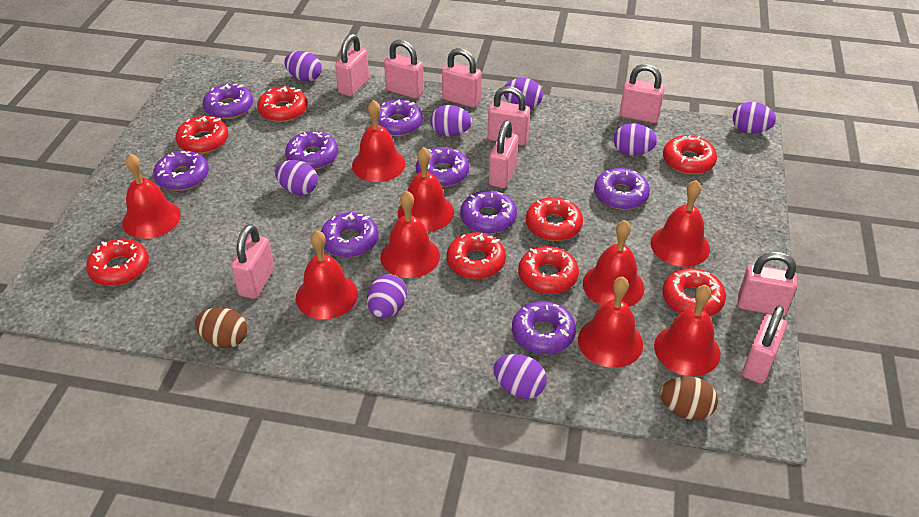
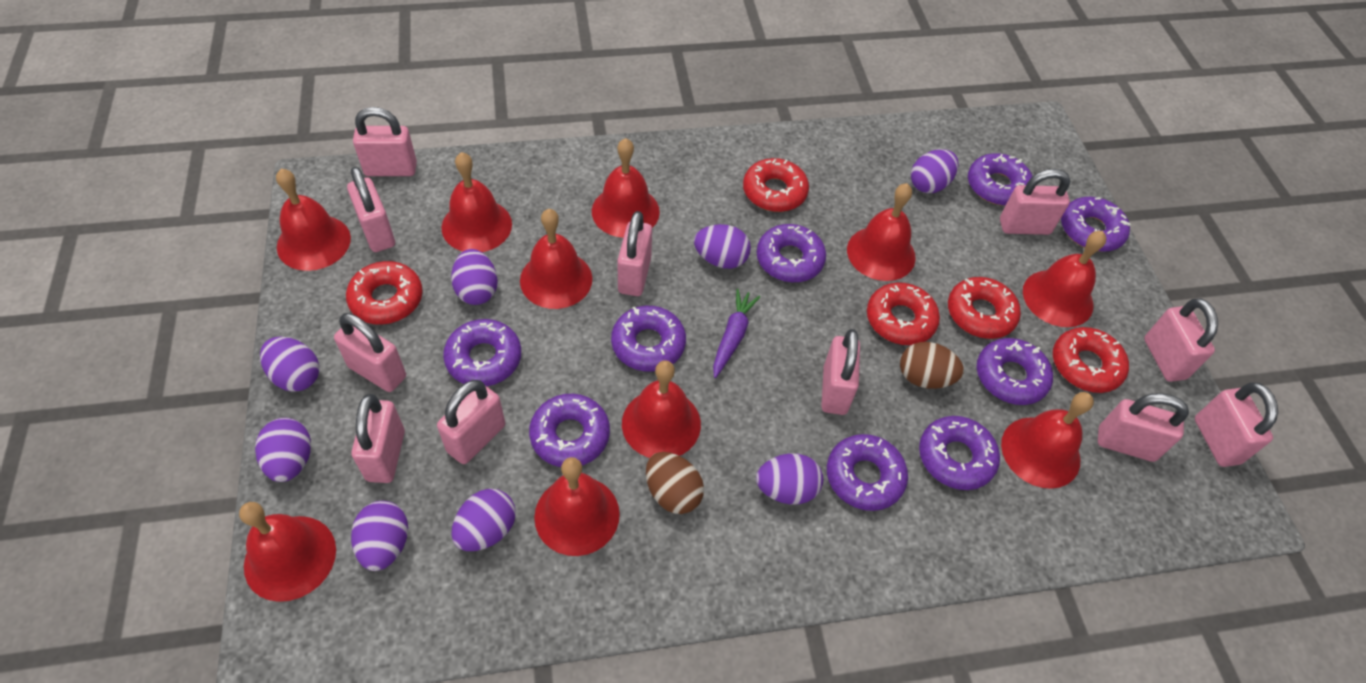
pink padlock: [231,224,274,299] [335,34,369,96] [384,40,424,99] [442,48,482,108] [488,86,530,146] [489,120,518,188] [620,64,665,123] [738,252,797,316] [742,306,787,384] = 9 -> [334,313,406,392] [347,167,395,252] [351,394,405,483] [353,107,417,176] [437,380,505,464] [617,211,652,296] [821,329,860,415] [1000,169,1070,235] [1098,393,1189,462] [1144,298,1218,382] [1195,383,1278,467] = 11
purple carrot: none = 0 -> [713,289,760,378] = 1
red bell: [122,154,181,239] [296,230,358,319] [352,100,405,182] [381,191,440,278] [398,147,454,232] [578,276,643,368] [583,220,644,307] [651,180,710,267] [654,285,721,376] = 9 -> [239,502,336,602] [276,169,351,271] [441,152,512,252] [520,209,592,309] [534,457,620,556] [592,138,660,238] [622,360,701,458] [847,183,916,281] [1001,392,1094,489] [1023,231,1106,327] = 10
red donut: [86,239,149,286] [175,116,229,154] [257,86,308,122] [447,232,506,279] [518,246,579,294] [526,197,583,241] [663,135,717,175] [663,268,726,316] = 8 -> [346,261,423,325] [743,158,809,212] [867,282,940,345] [948,277,1021,339] [1053,327,1129,393] = 5

